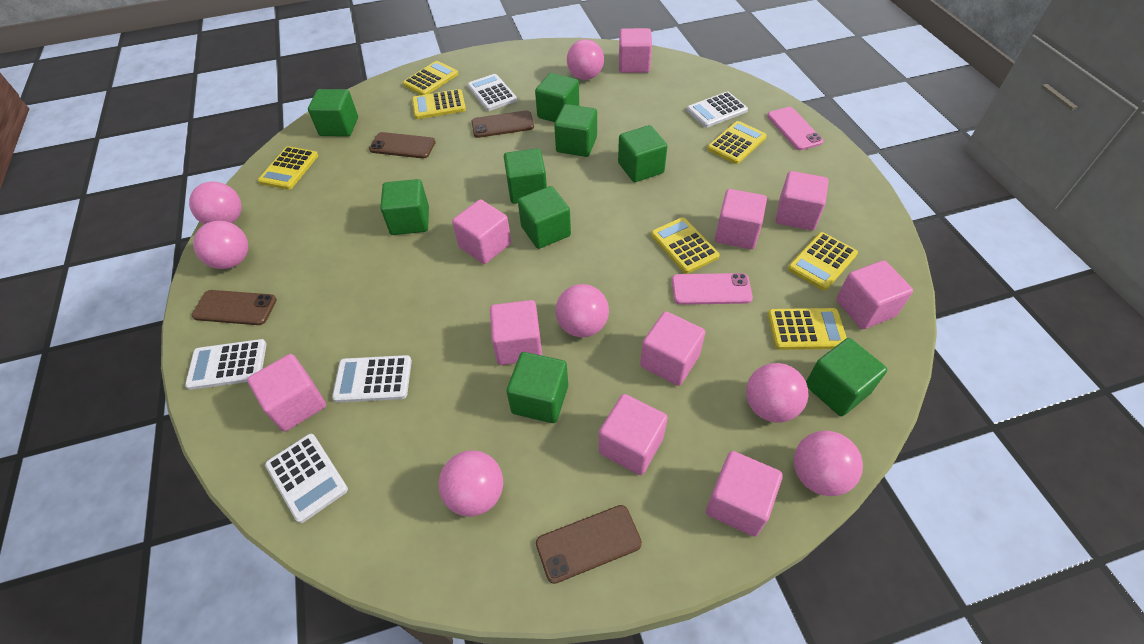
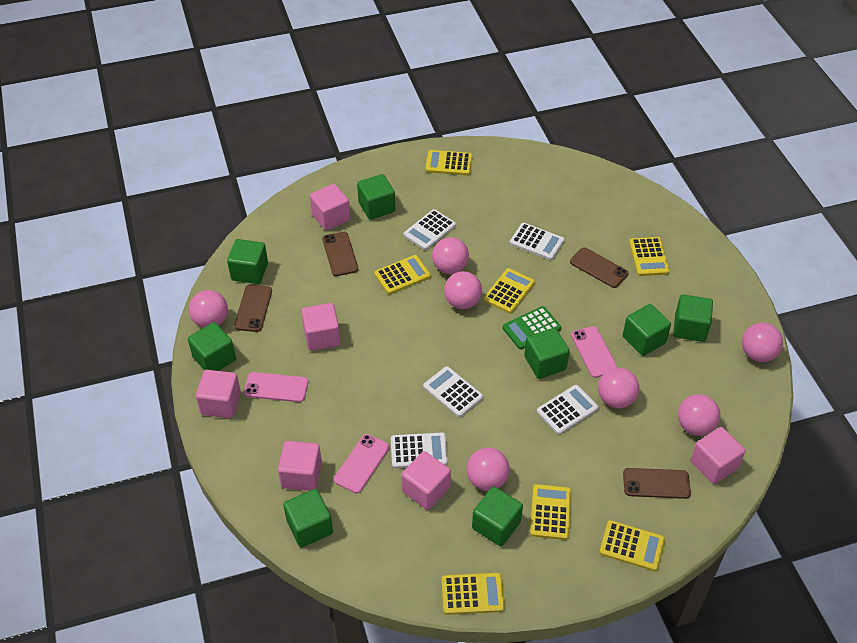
green calculator: none = 0 -> [503,306,561,349] = 1
green cube: [308,89,358,137] [380,179,429,235] [504,148,547,204] [506,352,568,423] [518,186,571,249] [535,73,579,122] [554,104,597,157] [618,125,667,182] [806,338,887,416] = 9 -> [188,322,236,371] [227,239,268,284] [283,489,333,548] [357,174,395,220] [472,486,523,547] [524,328,570,379] [623,304,671,356] [673,294,713,342] = 8
pink cube: [247,354,326,432] [452,199,511,264] [490,300,542,365] [599,394,668,475] [619,28,652,73] [640,311,705,386] [706,451,783,537] [715,189,767,249] [775,171,829,230] [836,260,913,329] = 10 -> [196,370,241,418] [278,441,322,491] [301,303,340,351] [310,184,350,231] [401,451,451,510] [691,427,745,484] = 6
pink phone: [672,273,753,305] [767,107,823,150] = 2 -> [244,372,308,402] [334,434,389,493] [571,326,618,378] = 3

